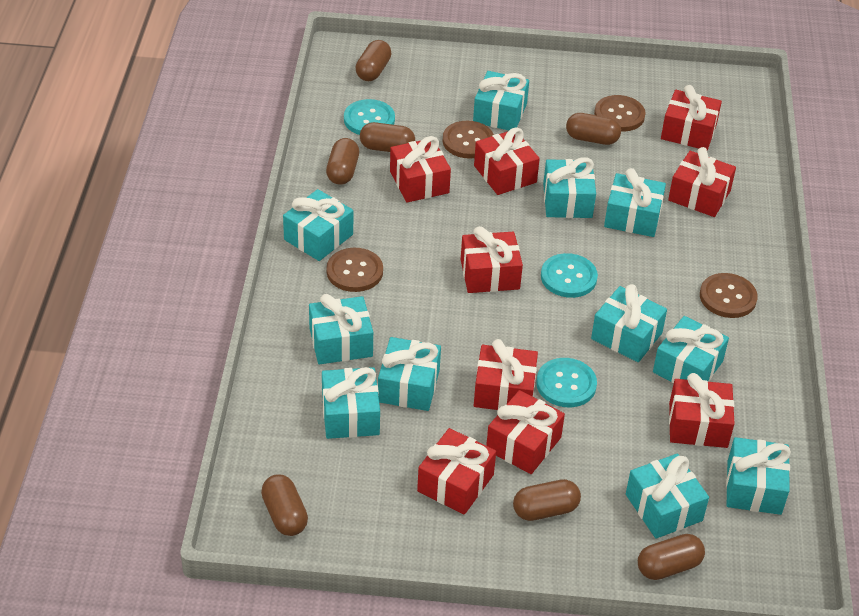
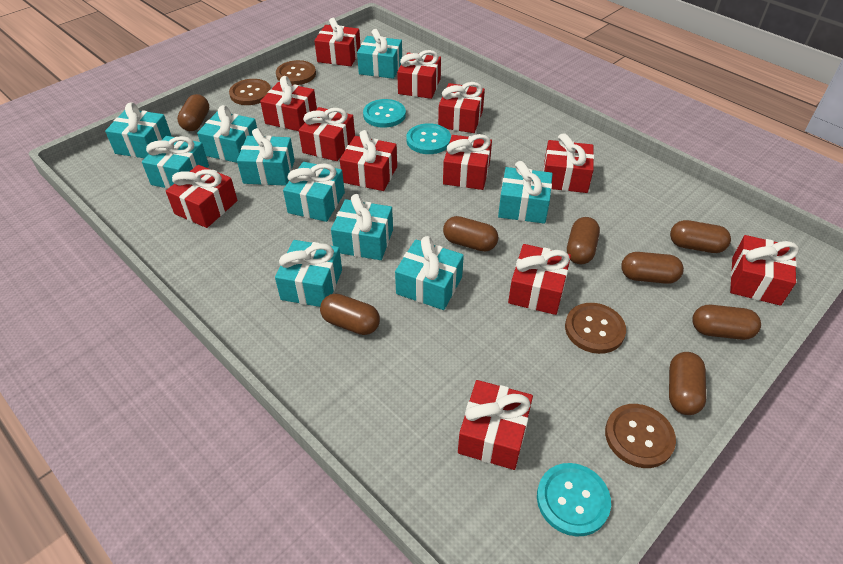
brown capsule: [261,474,308,536] [326,138,359,185] [355,40,391,81] [360,122,415,152] [513,479,581,521] [566,113,621,145] [638,534,705,580] = 7 -> [177,94,209,131] [320,294,380,335] [443,216,499,252] [567,217,600,264] [621,252,684,284] [669,352,706,415] [670,220,731,253] [692,305,761,340] = 8
red gift: [390,136,451,203] [417,428,496,515] [461,226,523,293] [474,127,540,195] [474,339,538,410] [486,390,565,474] [661,85,722,150] [668,147,736,217] [669,373,735,448] = 9 -> [166,165,238,228] [260,76,317,131] [299,107,355,161] [314,18,361,66] [340,130,397,191] [397,50,441,99] [438,82,485,133] [443,134,492,190] [458,380,533,470] [508,244,571,315] [543,133,594,193] [730,235,799,306] = 12
turquoise gift: [283,189,353,261] [309,294,373,364] [322,367,380,439] [378,337,441,411] [473,71,529,130] [543,157,596,218] [591,284,667,362] [604,168,666,237] [626,454,709,539] [653,316,729,383] [726,437,791,515] = 11 -> [105,102,172,158] [142,136,209,189] [197,105,257,163] [237,128,295,186] [275,240,342,307] [283,162,345,222] [331,194,393,260] [357,29,402,79] [395,236,464,310] [498,161,553,224] = 10

